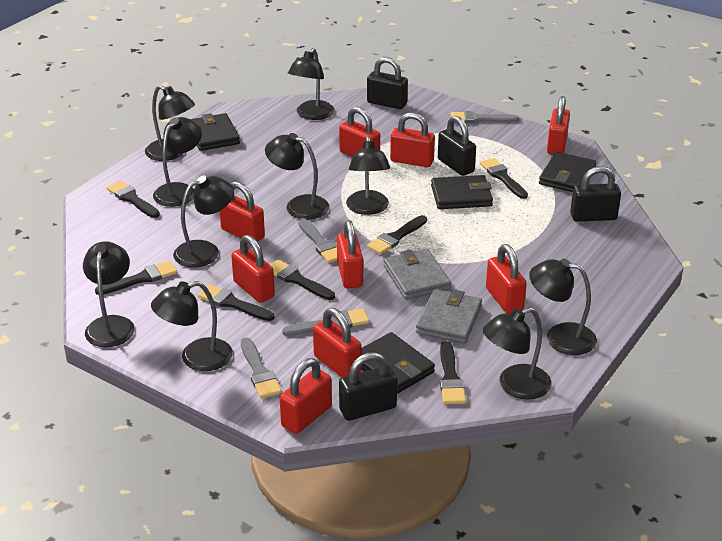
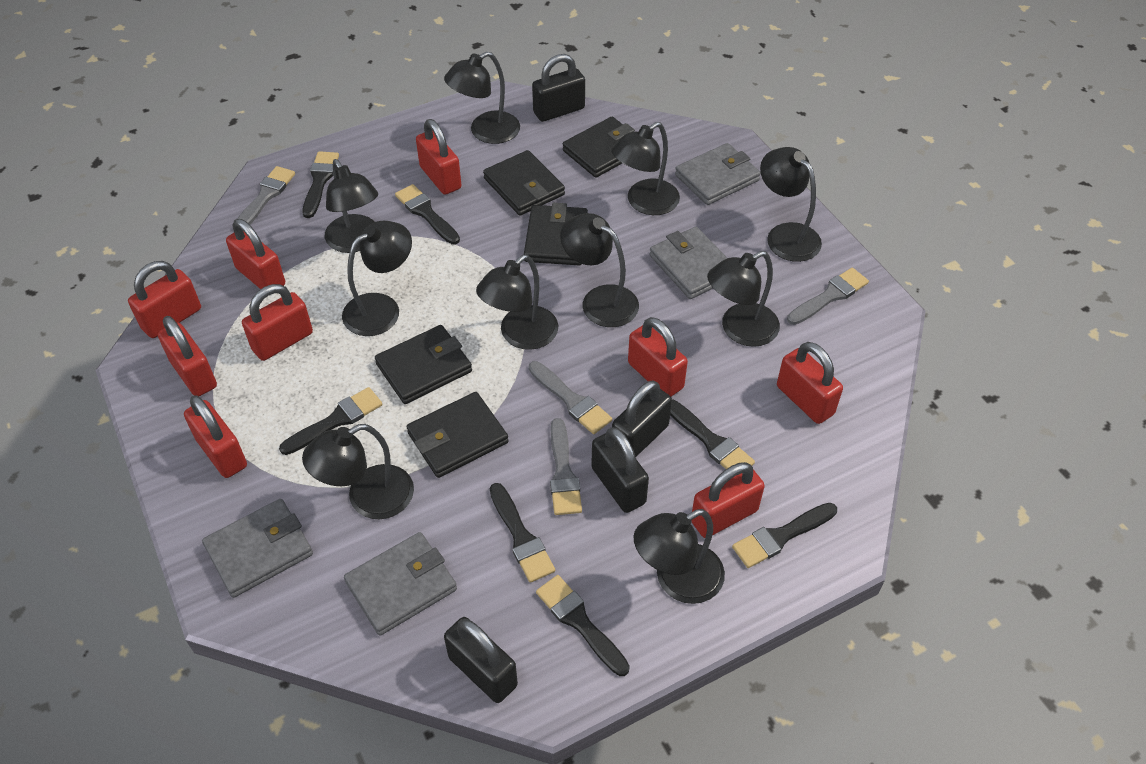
black wallet: [190,113,240,151] [361,332,435,394] [431,175,493,209] [539,152,597,192] = 4 -> [375,325,472,404] [406,392,509,478] [483,150,565,216] [524,203,588,265] [563,117,635,178] = 5
grey wallet: [384,249,451,300] [416,289,482,344] = 2 -> [202,499,313,598] [344,532,457,636] [649,227,727,299] [675,143,761,205] = 4

